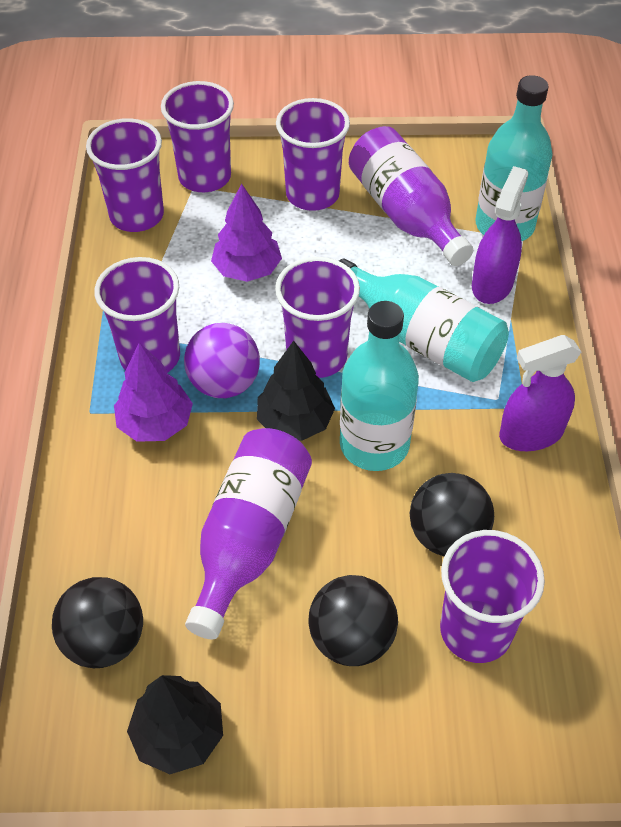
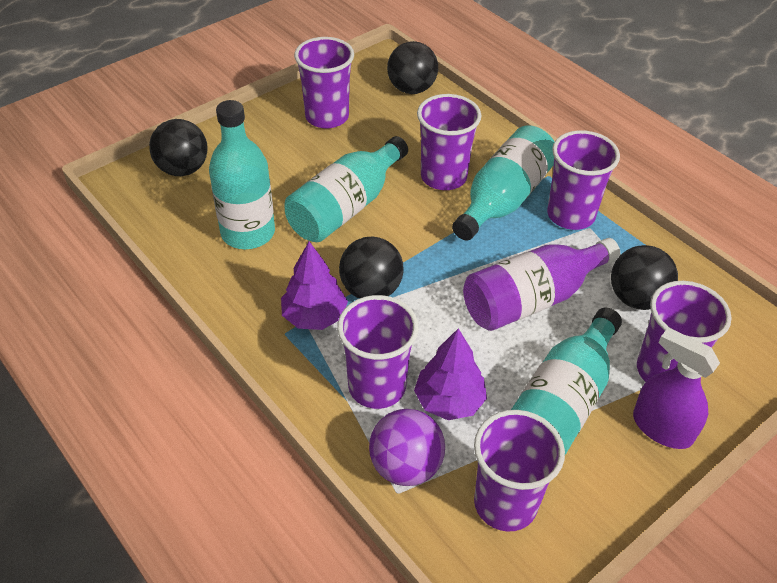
black ball: [52,577,143,668] [308,575,398,666] [410,473,494,556] = 3 -> [149,119,208,176] [339,236,404,299] [387,41,438,94] [611,245,678,310] = 4
black tree: [127,675,223,774] [257,341,335,441] = 2 -> none = 0
purple bottle: [185,428,312,640] [349,126,473,266] = 2 -> [463,238,620,331] = 1
purple spray bottle: [472,166,528,304] [499,335,581,451] = 2 -> [633,327,720,449] = 1
turquoise bottle: [339,259,509,382] [340,301,419,471] [476,75,553,241] = 3 -> [209,100,275,249] [284,136,408,242] [452,125,555,240] [511,308,622,455] = 4

